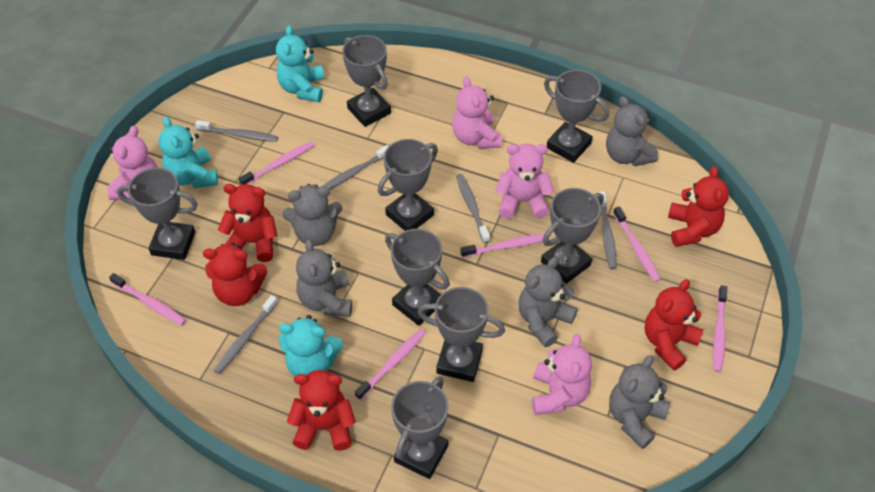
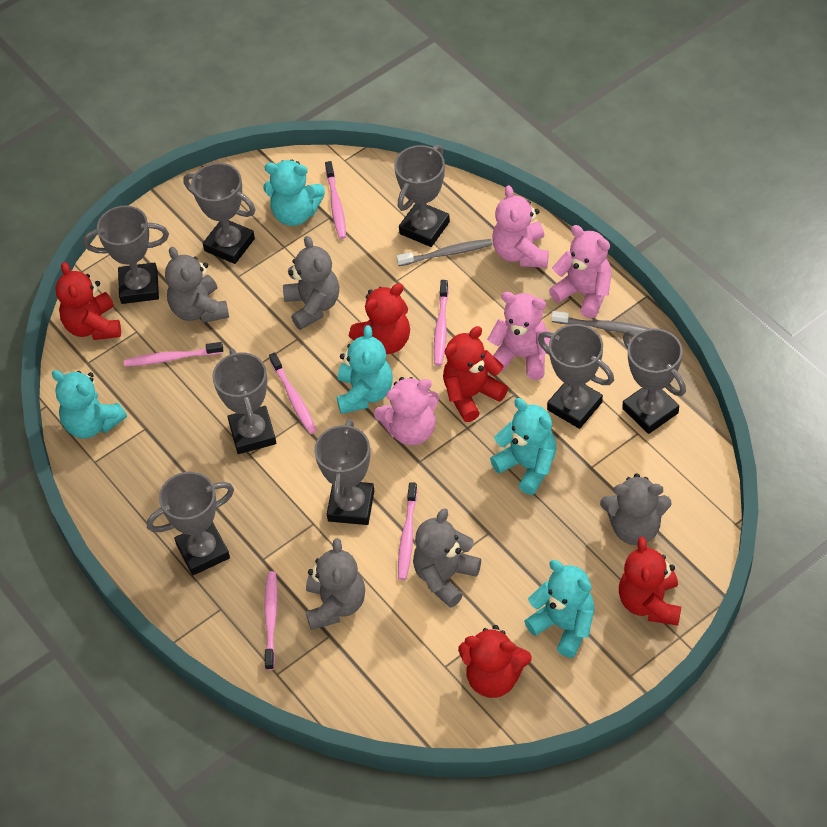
grey toothbrush: [195,120,278,142] [213,295,278,374] [322,145,389,190] [456,174,490,243] [599,191,617,269] = 5 -> [396,239,492,266] [551,311,650,333] = 2
turquoise teddy bear: [158,117,218,188] [276,25,324,102] [279,315,343,376] = 3 -> [52,370,127,439] [263,160,325,226] [337,325,393,414] [490,398,557,495] [524,560,595,658] = 5

